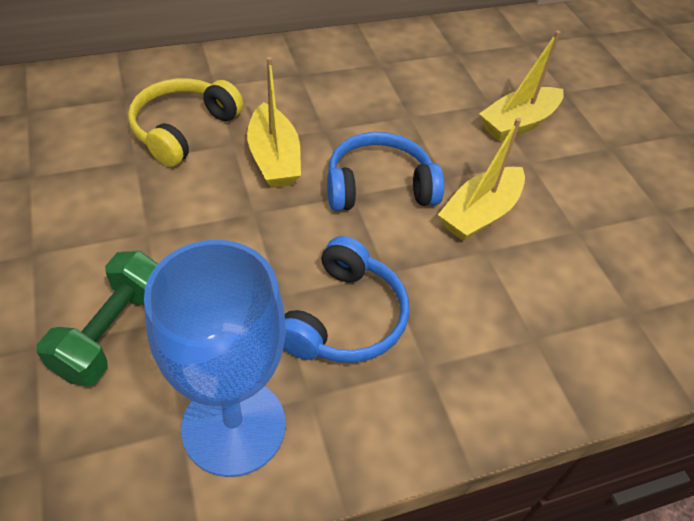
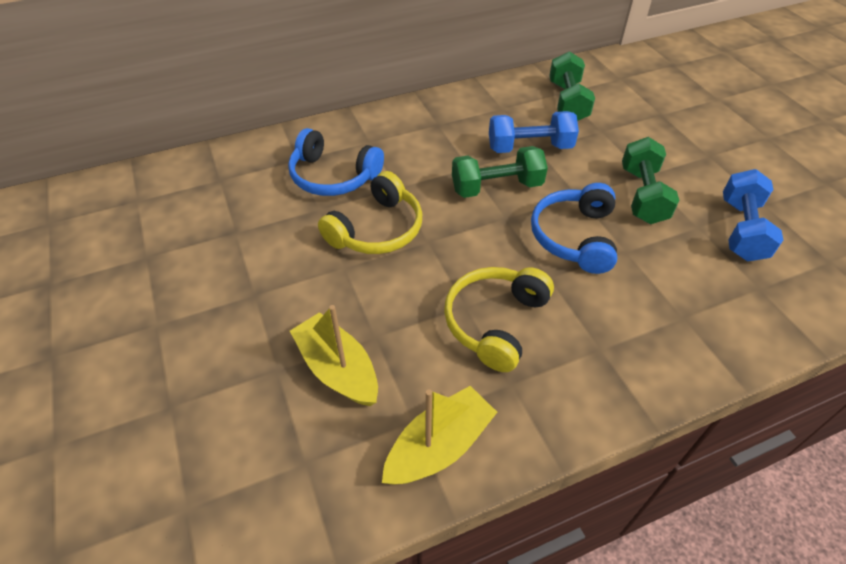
blue dumbbell: none = 0 -> [489,111,579,153] [723,169,783,261] = 2
blue goblet: [144,240,286,477] = 1 -> none = 0
green dumbbell: [37,251,157,386] = 1 -> [452,146,548,198] [549,51,595,121] [622,137,679,224] = 3
yellow boat: [247,57,301,188] [438,118,525,241] [479,31,564,141] = 3 -> [290,305,378,406] [382,386,497,485] = 2
yellow headphones: [128,78,243,167] = 1 -> [318,171,422,254] [444,267,554,372] = 2

